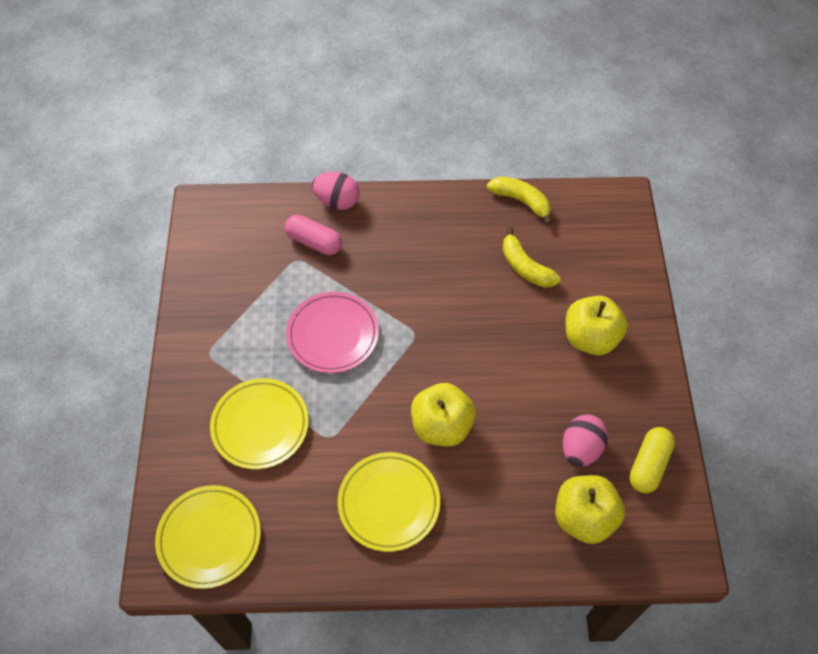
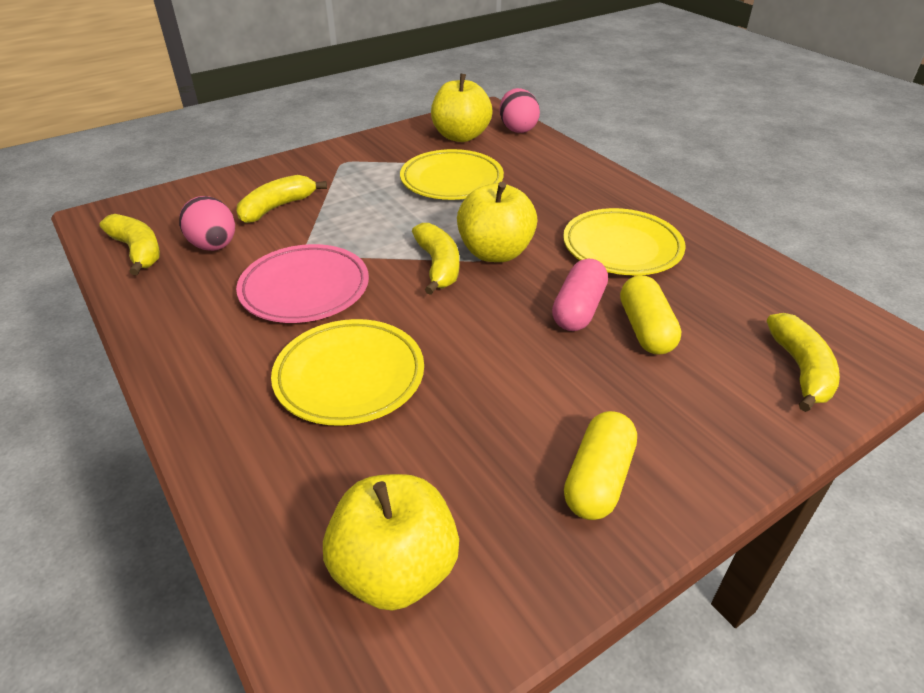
yellow banana: [487,176,552,225] [503,227,561,288] = 2 -> [99,214,160,275] [236,175,327,223] [412,223,459,295] [767,313,840,412] = 4
yellow capsule: [629,427,675,493] = 1 -> [564,411,637,520] [620,275,681,355] = 2

